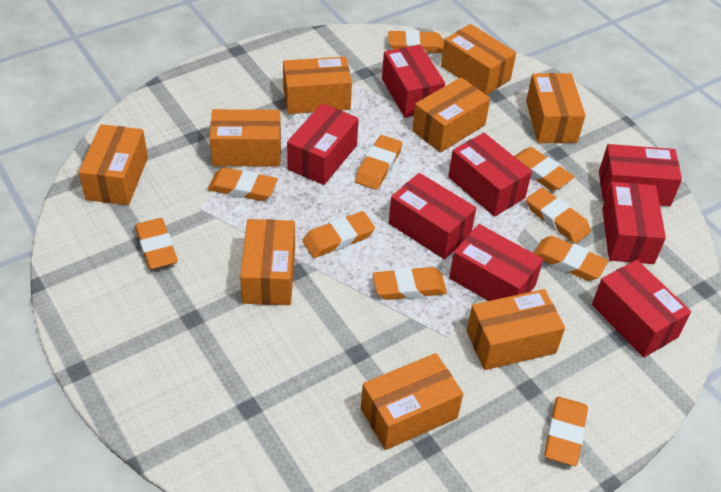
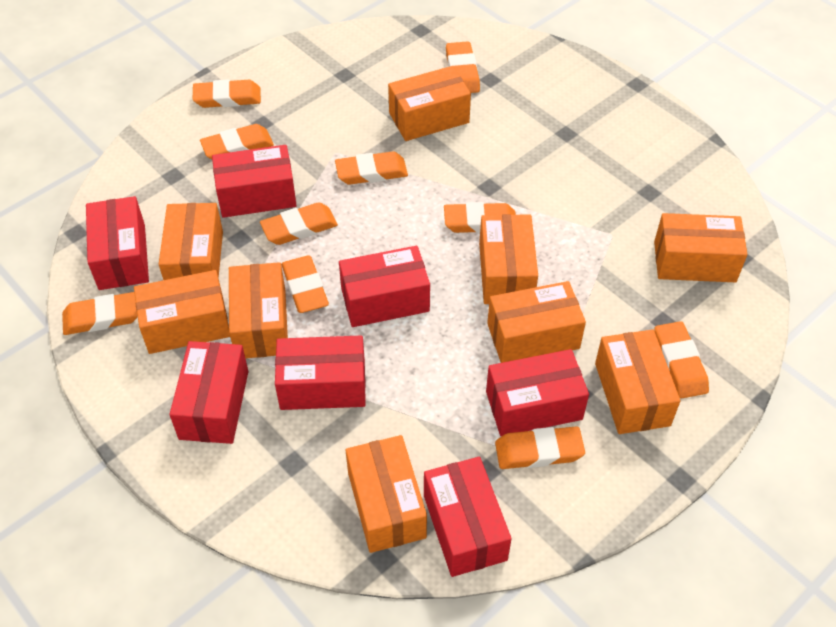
red box: [287,103,358,185] [382,44,445,118] [389,173,476,259] [448,133,532,217] [449,224,543,301] [592,260,691,358] [599,144,682,206] [602,182,666,264] = 8 -> [86,196,149,290] [169,341,248,444] [212,145,297,218] [275,336,366,410] [339,246,430,327] [424,457,512,577] [486,349,589,437] = 7

